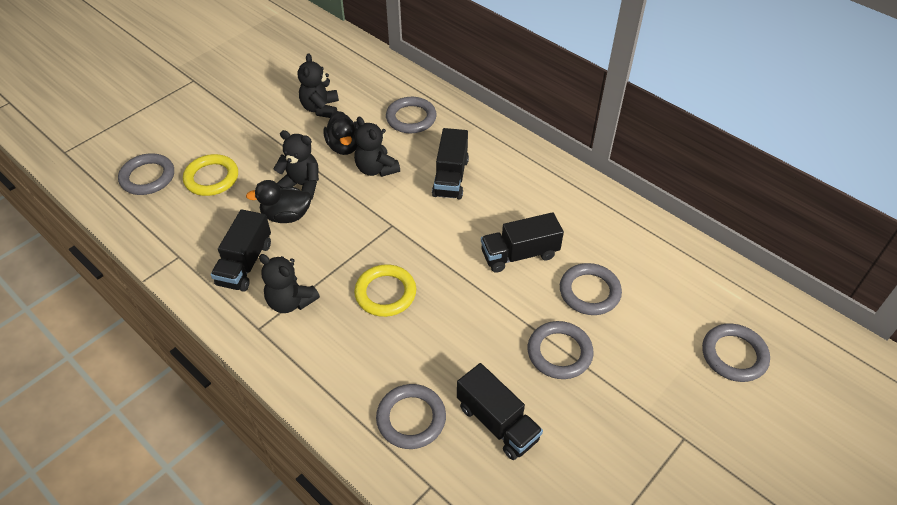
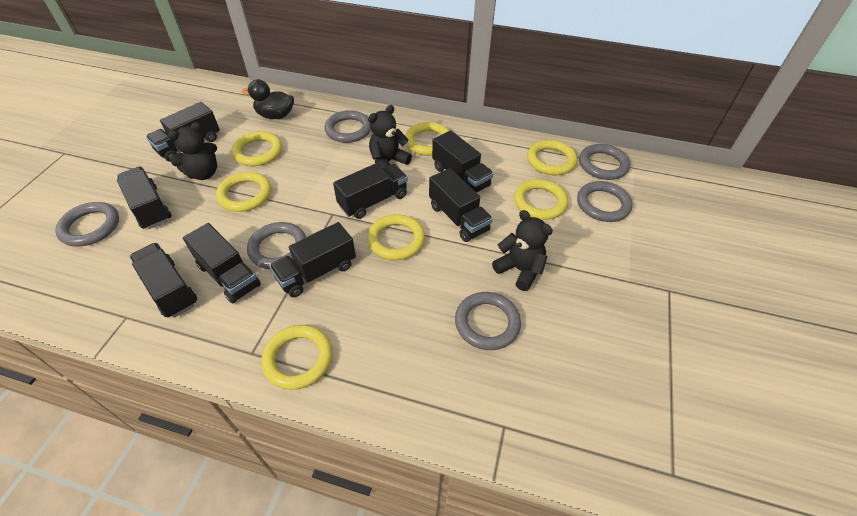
black duck: [246,180,312,223] [323,111,359,155] = 2 -> [242,79,294,119] = 1
black teddy bear: [259,254,320,313] [273,130,319,200] [298,53,339,118] [354,117,400,177] = 4 -> [168,122,217,180] [368,105,412,168] [492,210,553,291] = 3
black truck: [211,209,271,292] [432,128,469,200] [457,363,543,460] [481,212,564,273] = 4 -> [117,167,172,229] [129,243,197,318] [146,102,220,162] [183,223,261,304] [269,222,356,297] [333,163,408,219] [429,168,493,242] [432,131,493,193] = 8
yellow ring: [183,154,238,196] [354,264,416,317] = 2 -> [216,172,271,212] [232,131,282,166] [261,325,332,390] [367,214,425,260] [405,122,450,156] [514,179,568,220] [527,140,577,175] = 7

